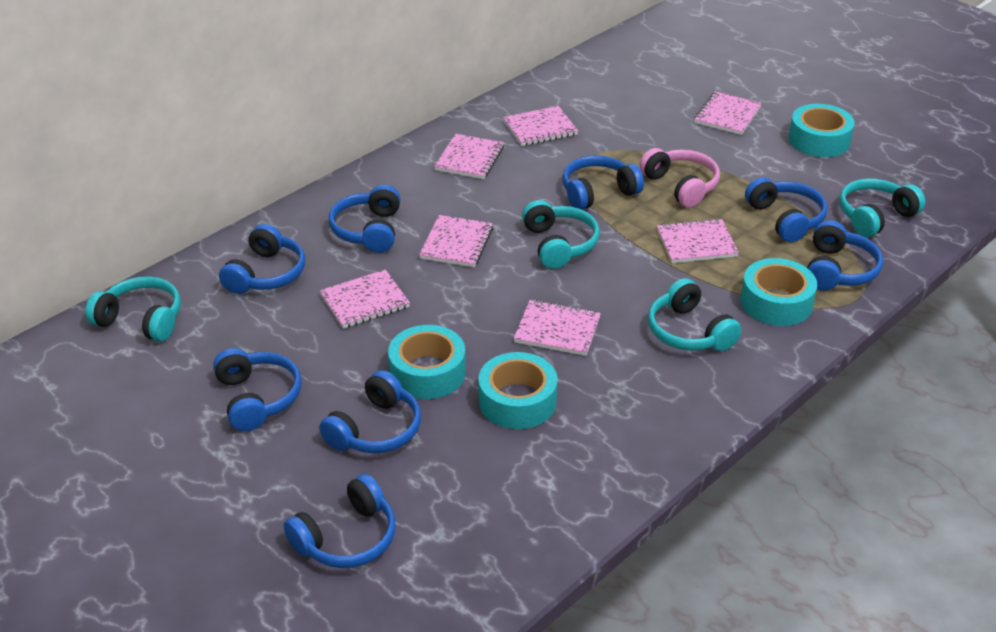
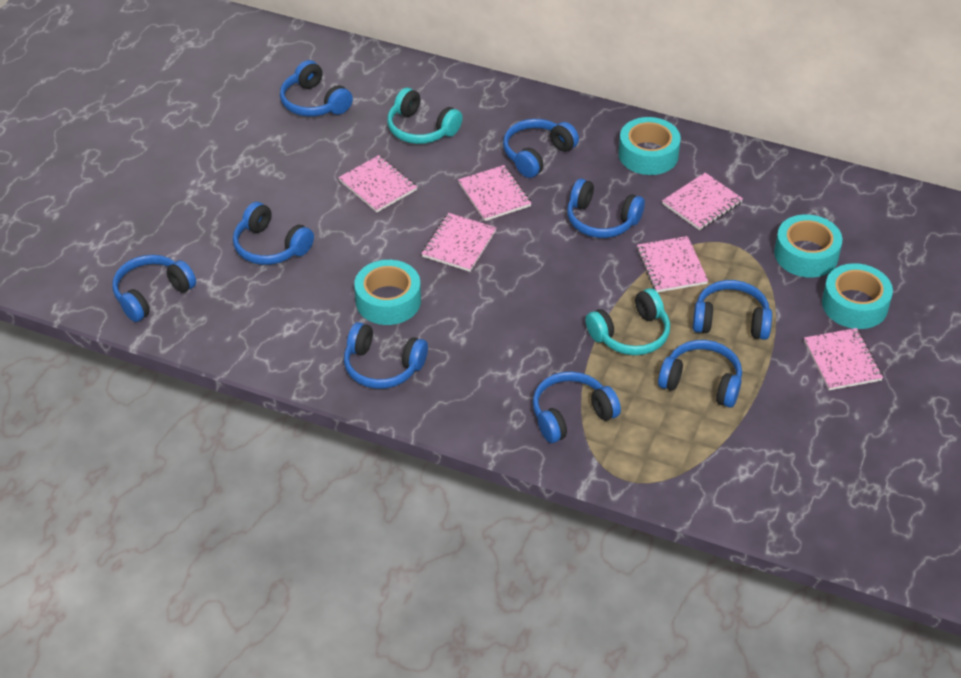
blue headphones: [213,348,302,431] [219,224,305,294] [284,474,396,568] [319,370,421,453] [329,184,400,253] [562,155,644,210] [745,177,828,242] [807,220,883,291] = 8 -> [112,255,196,322] [233,202,314,265] [280,60,353,117] [344,322,428,389] [503,119,579,178] [533,371,621,443] [567,179,645,238] [658,340,742,408] [693,280,772,340] = 9
pink headphones: [640,148,720,208] = 1 -> none = 0
pink notebook: [320,269,410,329] [419,215,493,267] [434,134,504,179] [503,106,578,146] [514,300,601,356] [657,218,739,263] [694,91,762,135] = 7 -> [338,155,417,212] [421,213,496,272] [458,165,531,221] [637,236,708,293] [662,173,743,230] [804,328,883,390] = 6
turquoise headphones: [85,276,181,342] [522,200,600,269] [648,278,742,351] [839,178,925,237] = 4 -> [387,88,463,144] [586,288,670,355] = 2

